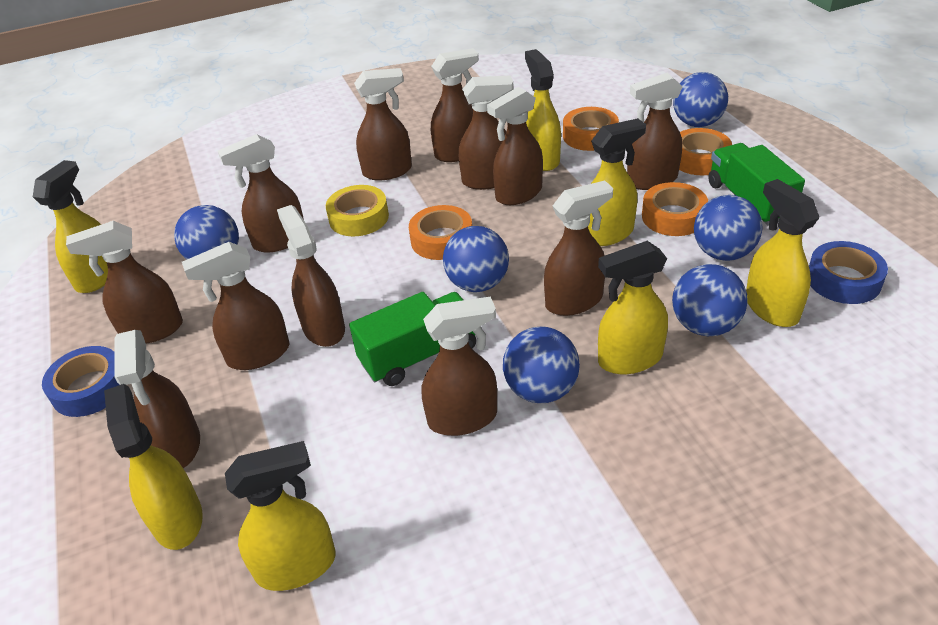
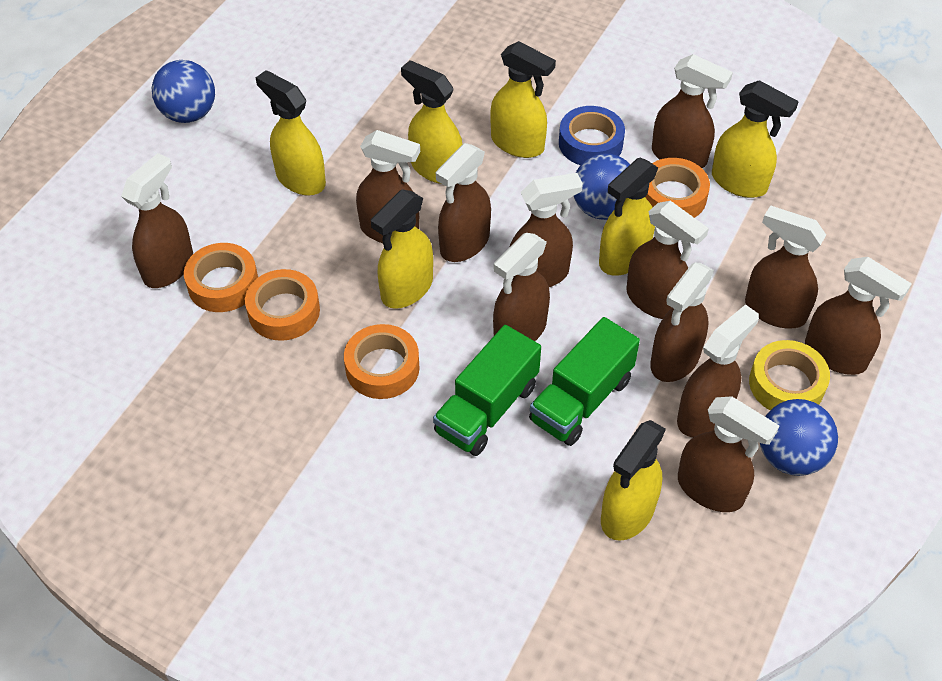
blue ball: [174,205,239,260] [443,226,509,292] [503,327,580,403] [672,264,748,336] [673,72,728,127] [694,195,763,261] = 6 -> [152,60,215,123] [574,153,630,220] [760,399,838,476] = 3
blue tape: [42,346,120,417] [809,241,888,304] = 2 -> [559,106,625,165] = 1

